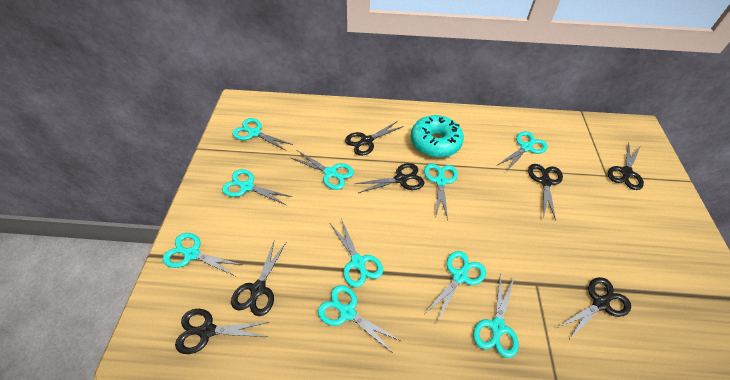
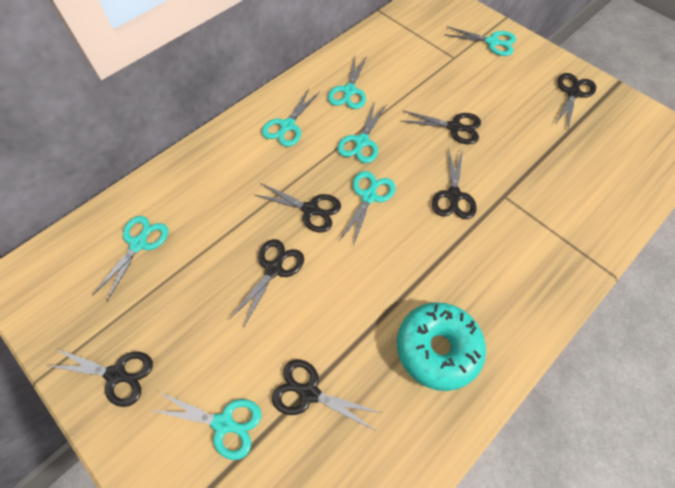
turquoise scissors: [163,233,242,276] [222,169,292,205] [232,118,293,151] [291,150,354,190] [318,285,401,354] [330,219,383,287] [424,163,458,220] [425,251,486,322] [473,273,519,358] [498,131,548,172] = 10 -> [92,216,168,302] [150,392,261,460] [262,89,320,147] [328,56,367,109] [337,101,387,163] [339,171,395,247] [444,26,516,56] = 7

